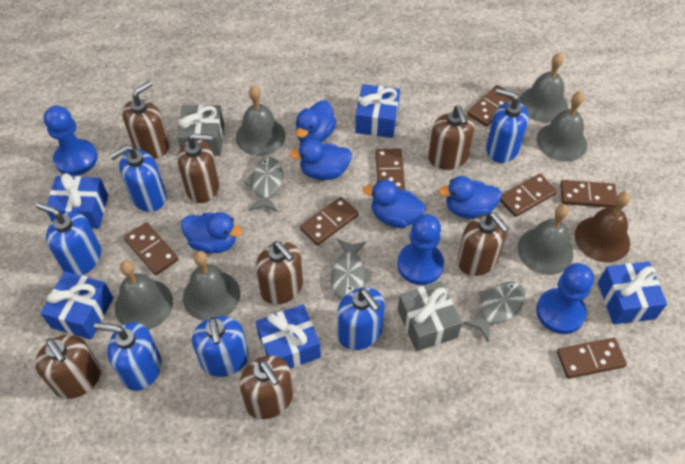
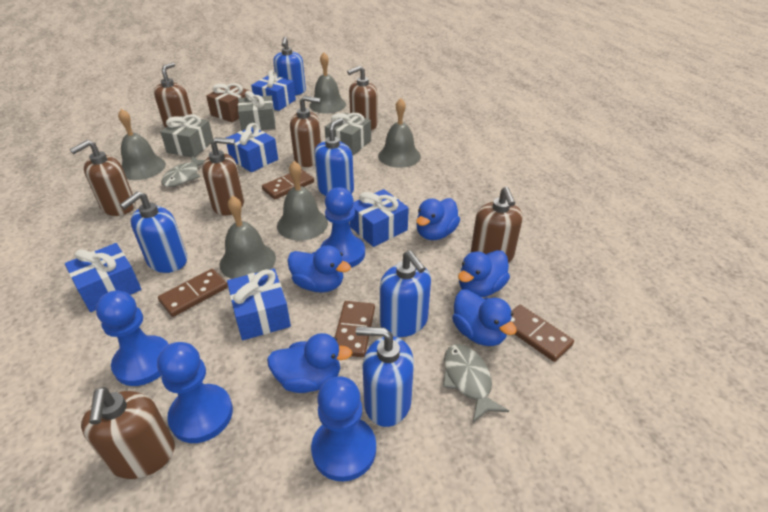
blue pawn: [44,106,98,176] [397,214,444,285] [536,263,594,334] = 3 -> [96,290,169,386] [157,342,233,443] [311,376,376,482] [321,187,365,267] = 4
blue soap dispenser: [36,202,101,276] [94,322,161,391] [109,145,166,212] [192,316,249,377] [337,287,385,350] [486,88,529,163] = 6 -> [120,191,187,273] [273,37,306,95] [314,118,354,196] [356,327,414,427] [380,251,431,337] = 5
brown bell: [575,192,630,263] = 1 -> none = 0
brown domino: [124,222,179,275] [300,197,358,246] [375,148,405,190] [467,85,513,127] [500,174,557,217] [557,338,627,379] [560,180,617,208] = 7 -> [158,269,228,317] [262,169,314,199] [335,301,375,357] [510,305,574,362] = 4
brown gift: none = 0 -> [206,83,250,122] = 1
grey bell: [115,260,173,330] [183,251,240,321] [236,86,286,156] [517,204,573,275] [519,53,568,123] [537,91,587,162] = 6 -> [118,109,166,180] [220,196,276,279] [277,161,328,241] [309,52,346,113] [378,98,421,168] = 5
grey fish: [244,157,283,212] [331,239,373,299] [463,282,525,343] = 3 -> [161,156,205,187] [443,344,509,422] = 2
grey gift: [177,105,224,156] [398,281,462,352] = 2 -> [160,114,213,157] [238,91,276,131] [325,113,371,155] = 3

